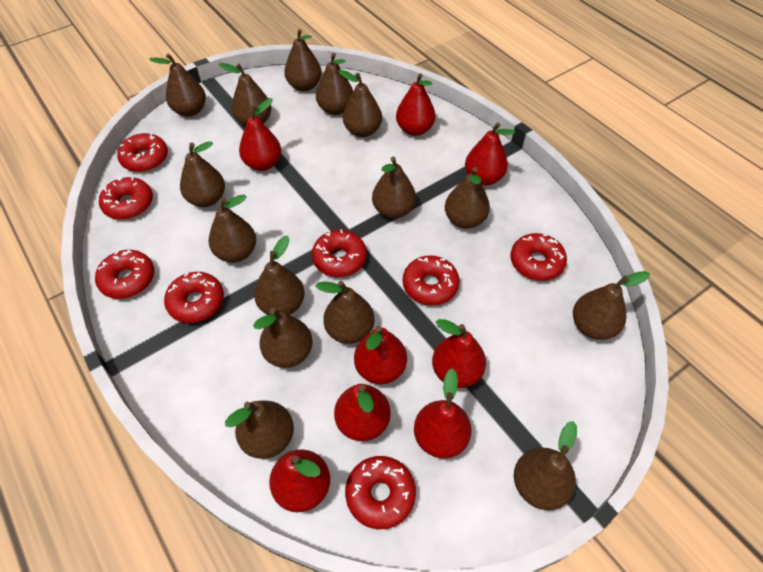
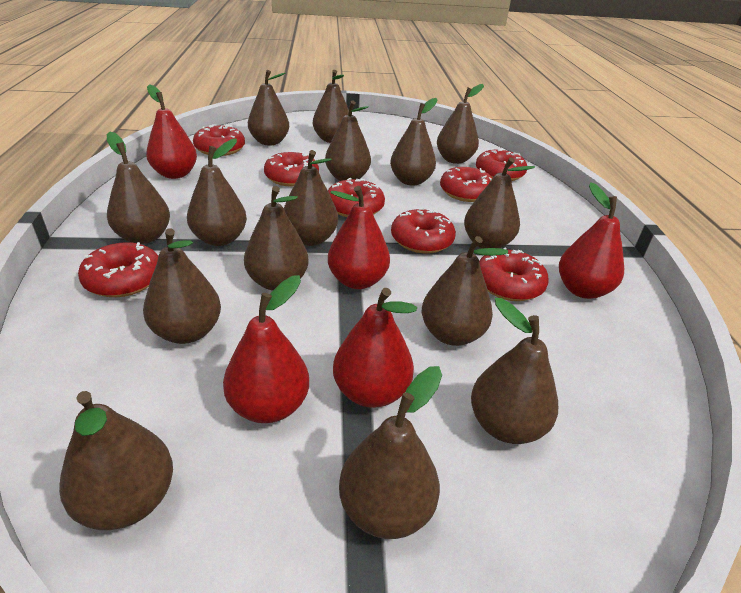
red pear: [239,98,281,171] [269,449,330,512] [334,384,391,441] [354,326,407,384] [396,73,436,136] [414,368,472,458] [432,319,486,388] [465,123,515,185] = 8 -> [146,84,197,179] [223,275,309,423] [328,186,390,289] [333,288,417,408] [559,183,624,299] = 5

